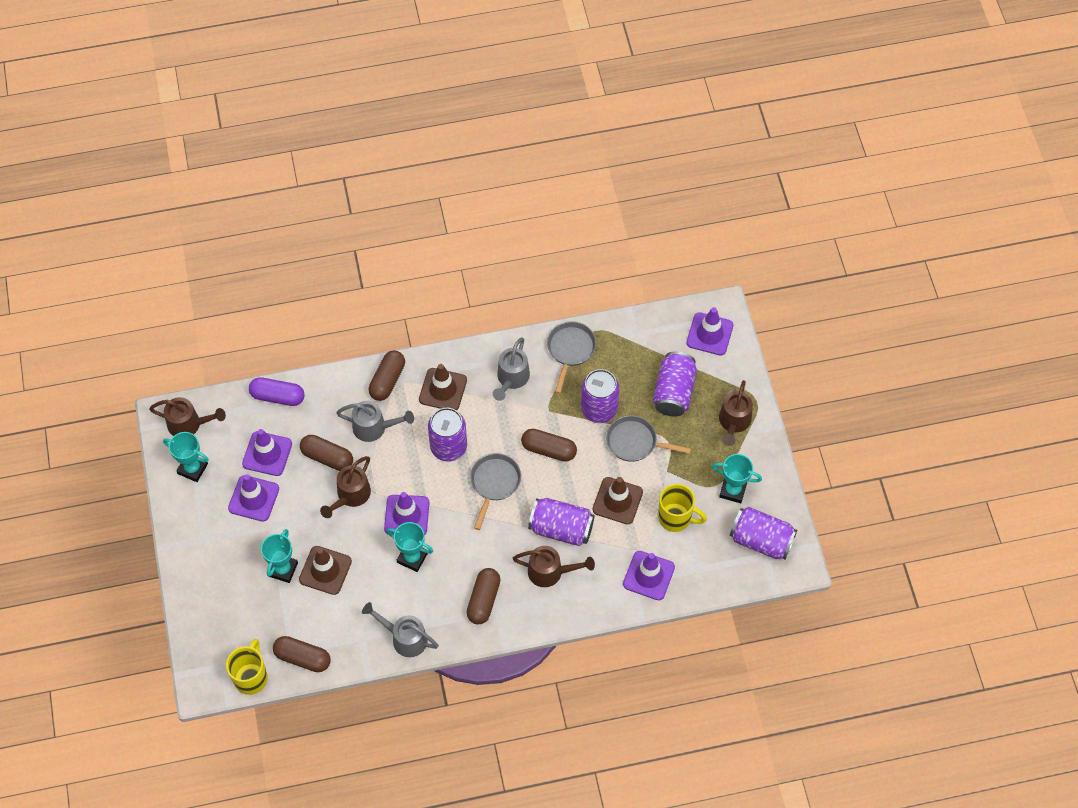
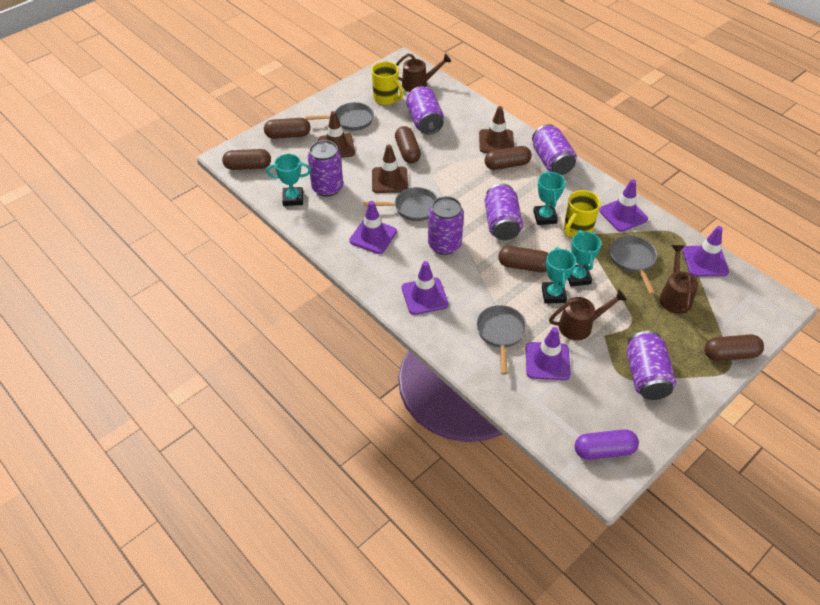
brown capsule: [273,636,331,672] [300,435,353,471] [369,350,405,401] [466,568,501,624] [521,429,577,462] = 5 -> [222,149,271,170] [264,118,311,139] [395,126,421,163] [485,146,531,170] [498,246,548,272] [704,334,764,361] = 6
brown watering can: [149,397,226,436] [320,456,371,518] [512,546,595,587] [719,380,753,446] = 4 -> [396,54,451,92] [549,290,627,340] [660,245,698,314] = 3
grey pan: [470,453,521,530] [547,321,596,394] [606,415,691,462] = 3 -> [306,102,374,131] [363,187,438,221] [476,305,527,375] [610,235,657,295] = 4
grey watering can: [336,401,414,442] [362,602,438,657] [493,337,530,401] = 3 -> none = 0
purple can: [428,408,467,462] [528,498,595,546] [581,369,619,423] [653,351,697,417] [730,507,797,559] = 5 -> [308,140,343,197] [406,86,444,135] [428,196,464,255] [484,184,523,240] [532,124,577,175] [626,331,676,400] = 6

